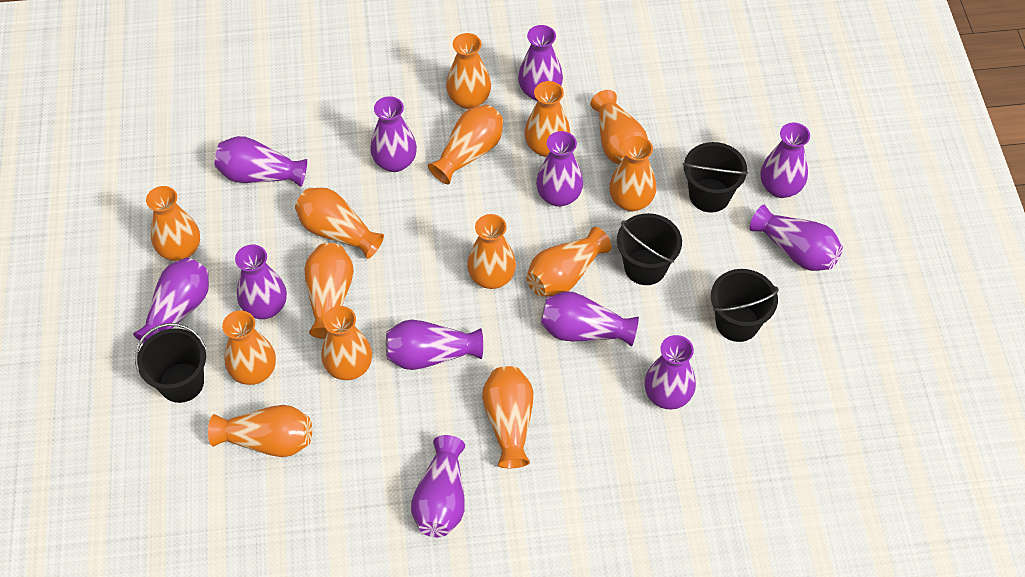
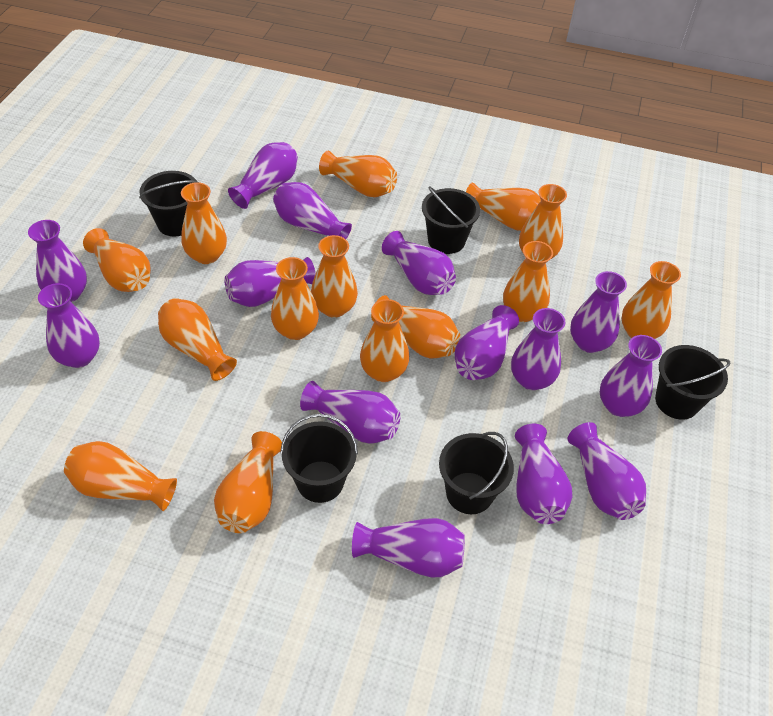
black bucket: [135,323,206,403] [617,213,682,285] [683,142,748,212] [711,269,779,342] = 4 -> [139,171,197,236] [280,414,358,503] [422,186,480,254] [439,432,514,514] [655,345,730,420] = 5
purple vase: [133,257,209,343] [215,136,307,187] [235,244,287,319] [370,96,417,172] [386,319,483,370] [411,435,465,537] [518,25,563,101] [536,131,583,207] [541,291,639,347] [644,335,696,409] [750,205,843,271] [761,123,810,198] = 12 -> [28,220,87,302] [38,283,100,368] [224,257,316,307] [228,142,298,209] [273,182,352,239] [300,381,401,444] [352,518,465,578] [382,231,456,295] [455,305,519,380] [511,308,566,390] [515,424,572,524] [567,422,646,520] [570,271,627,353] [600,335,662,417] = 14

